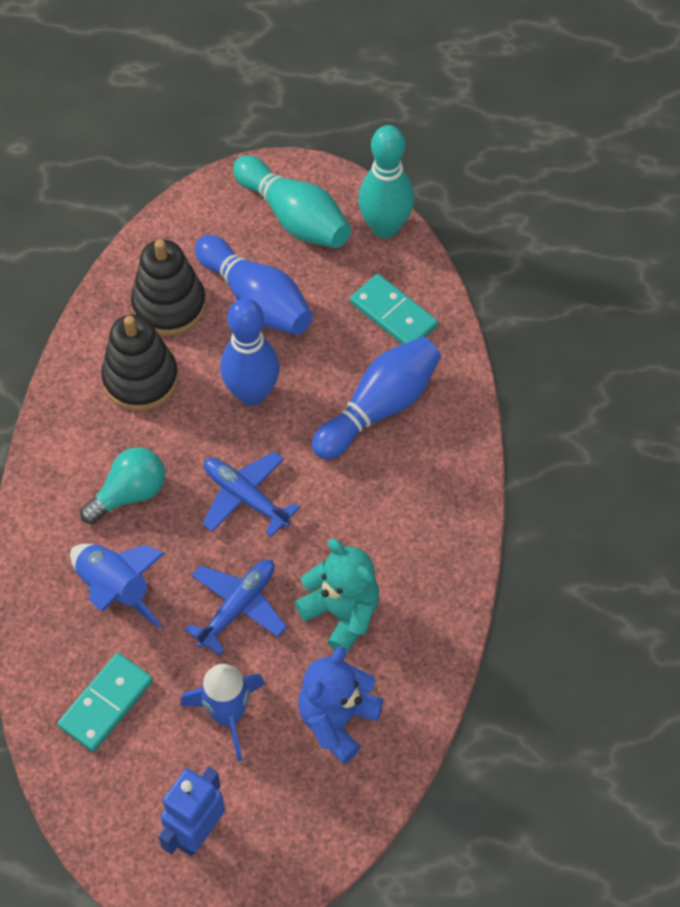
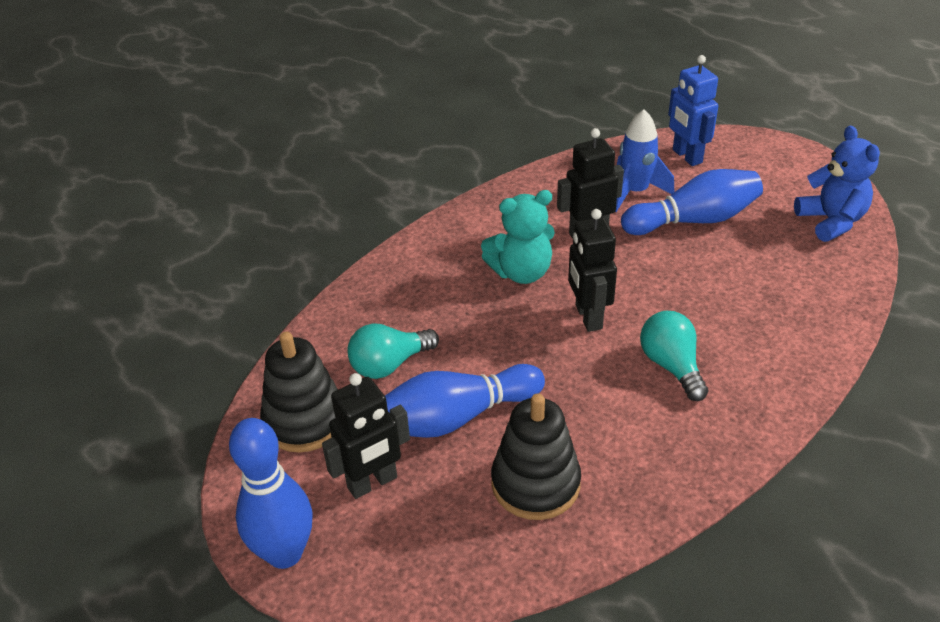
black robot: none = 0 -> [322,373,410,499] [557,128,624,239] [568,209,617,332] = 3
blue plane: [185,560,287,655] [202,451,300,537] = 2 -> none = 0
blue rocket: [70,544,165,628] [180,664,265,762] = 2 -> [615,109,674,212] = 1
turquoise bowling pin: [233,156,351,248] [358,125,414,238] = 2 -> none = 0
turquoise domino: [57,653,153,752] [350,274,438,344] = 2 -> none = 0
turquoise light bulb: [80,447,165,524] = 1 -> [347,323,439,379] [640,311,708,401] = 2

